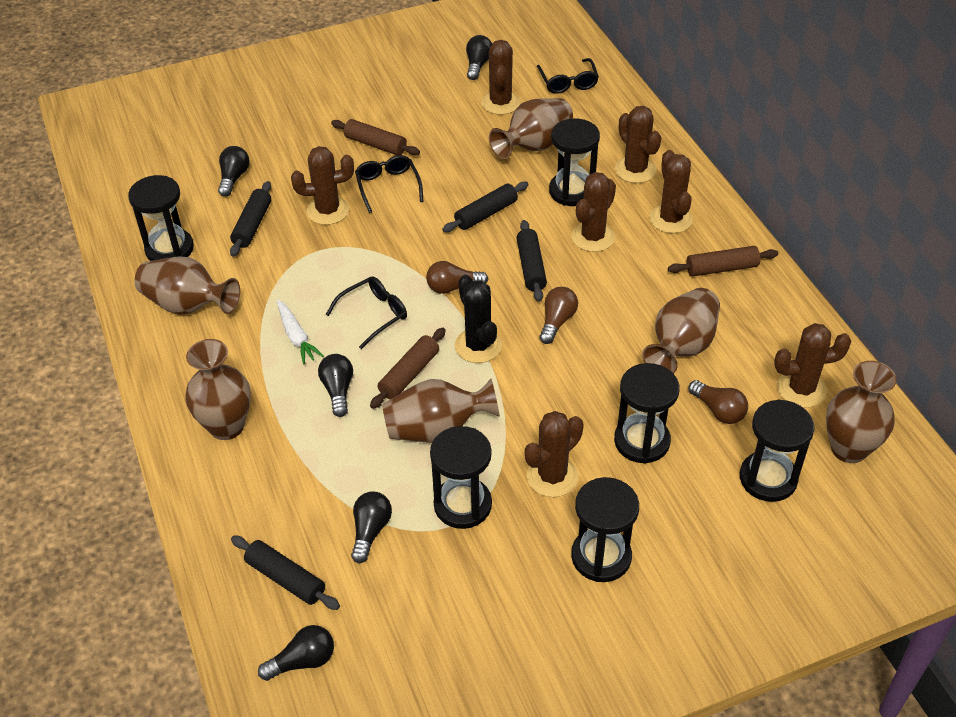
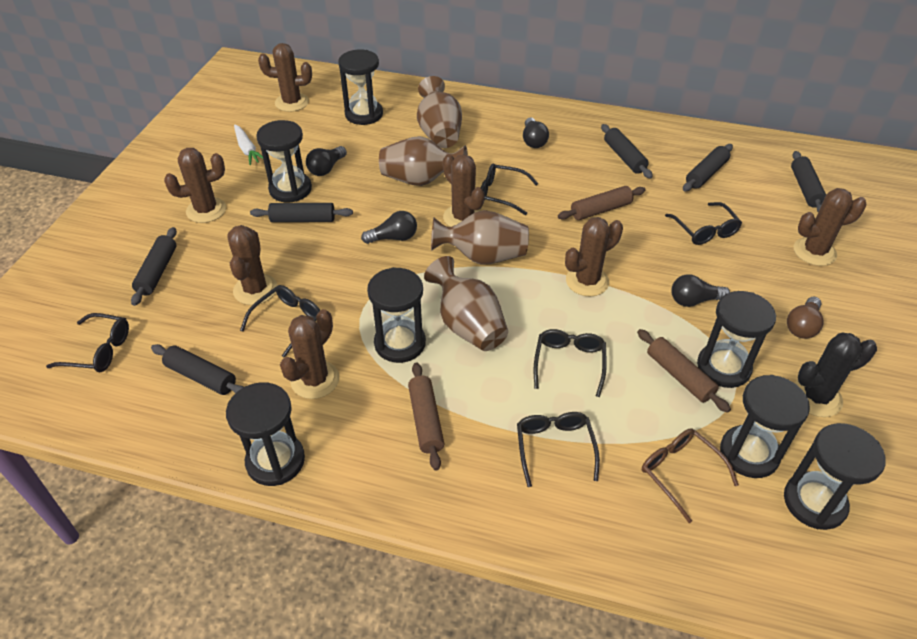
black glasses: [326,276,407,349] [355,155,424,213] [537,58,599,94] = 3 -> [46,313,129,372] [240,285,320,358] [481,163,539,215] [517,412,600,487] [534,329,607,397] [665,202,742,245] = 6
black hourglass: [128,175,194,261] [430,426,492,529] [549,118,600,206] [571,477,639,582] [614,363,680,464] [740,399,815,502] = 6 -> [226,382,305,486] [256,120,312,203] [338,49,383,125] [367,267,426,363] [697,291,776,388] [720,375,810,478] [784,423,886,530] = 7
black light bulb: [218,146,250,197] [258,625,334,681] [318,354,353,417] [351,492,392,563] [466,35,492,80] = 5 -> [306,146,347,176] [361,211,417,244] [523,117,549,148] [671,274,730,307] = 4
black rolling pin: [230,181,271,257] [231,536,340,610] [442,181,529,232] [517,220,547,302] = 4 -> [131,227,177,306] [151,344,243,395] [250,203,353,222] [601,124,653,179] [683,144,733,191] [791,151,826,212] = 6
brown glasses: none = 0 -> [642,429,739,523] = 1
brown light bulb: [426,261,488,294] [540,287,578,344] [688,380,748,424] = 3 -> [787,297,824,339] = 1
brown vase: [135,256,240,315] [185,339,251,440] [382,379,500,443] [489,98,573,159] [642,288,720,373] [826,361,897,463] = 6 -> [379,136,468,186] [417,76,462,148] [424,256,508,351] [431,210,529,265] = 4

